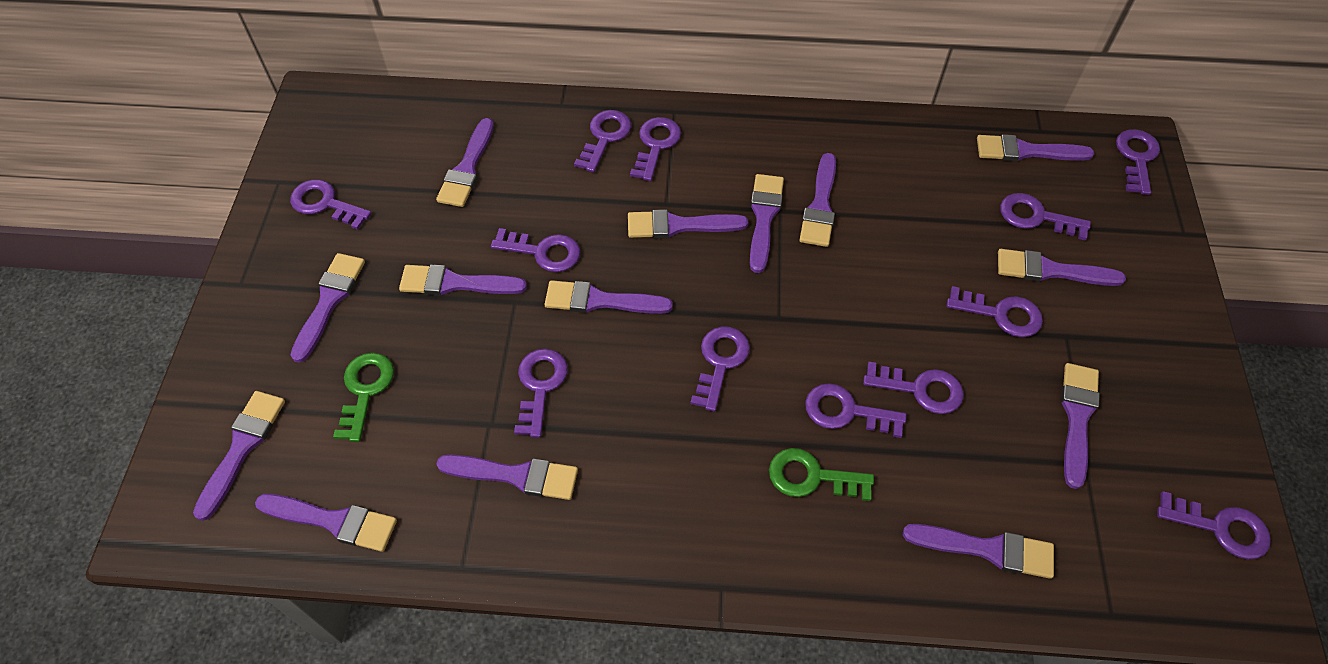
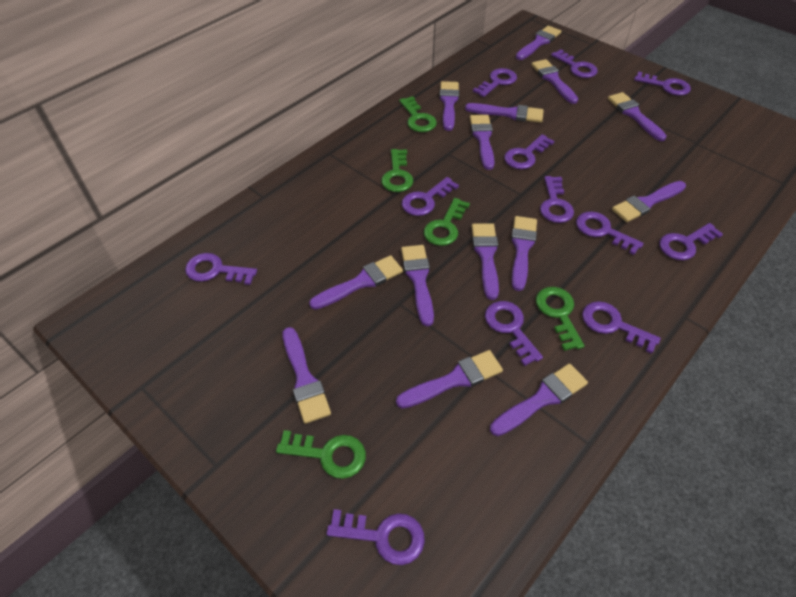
green key: [333,353,394,442] [769,448,874,501] = 2 -> [276,430,366,479] [381,149,414,192] [399,96,437,132] [424,198,470,246] [536,287,585,351] = 5

